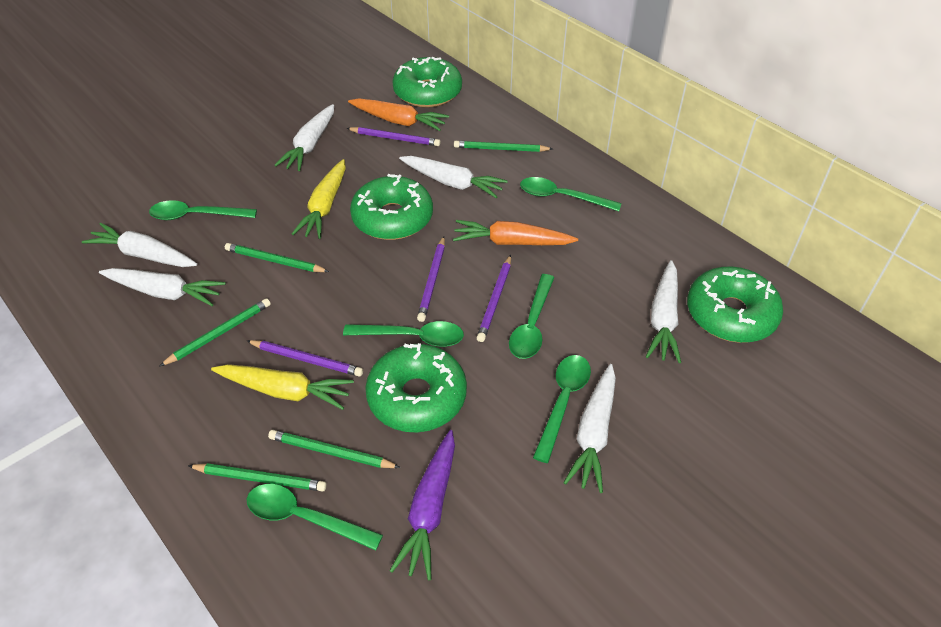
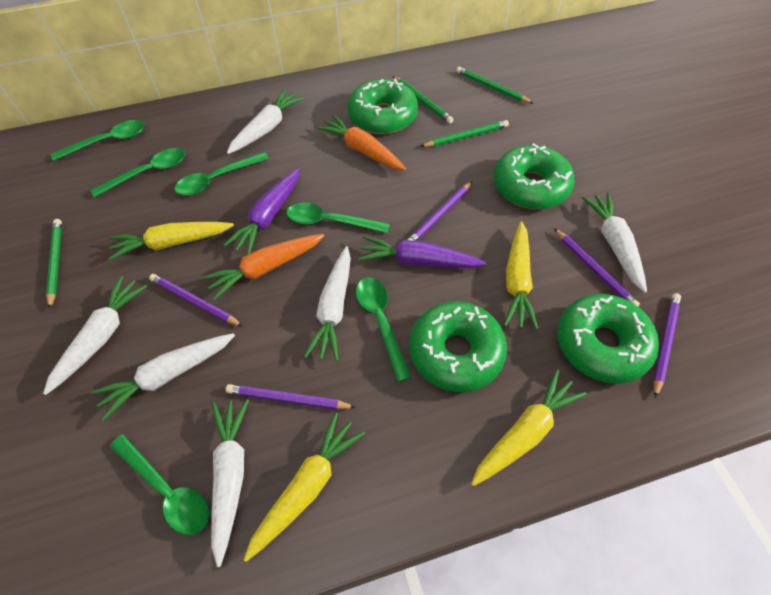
green pencil: [159,298,271,367] [188,463,327,492] [225,243,329,272] [268,430,401,468] [454,141,552,152] = 5 -> [46,219,62,309] [393,76,454,123] [420,120,509,147] [456,67,534,104] = 4
purple carrot: [390,430,455,580] = 1 -> [224,168,300,255] [358,236,486,268] = 2
purple pencil: [247,340,363,377] [346,127,440,146] [417,236,445,322] [477,255,511,342] = 4 -> [149,274,243,327] [226,384,356,410] [407,181,472,241] [554,228,640,307] [653,293,681,398] = 5
yellow carrot: [211,364,354,410] [292,159,346,239] = 2 -> [108,222,234,260] [243,412,365,562] [471,369,586,486] [504,221,538,329] = 4

